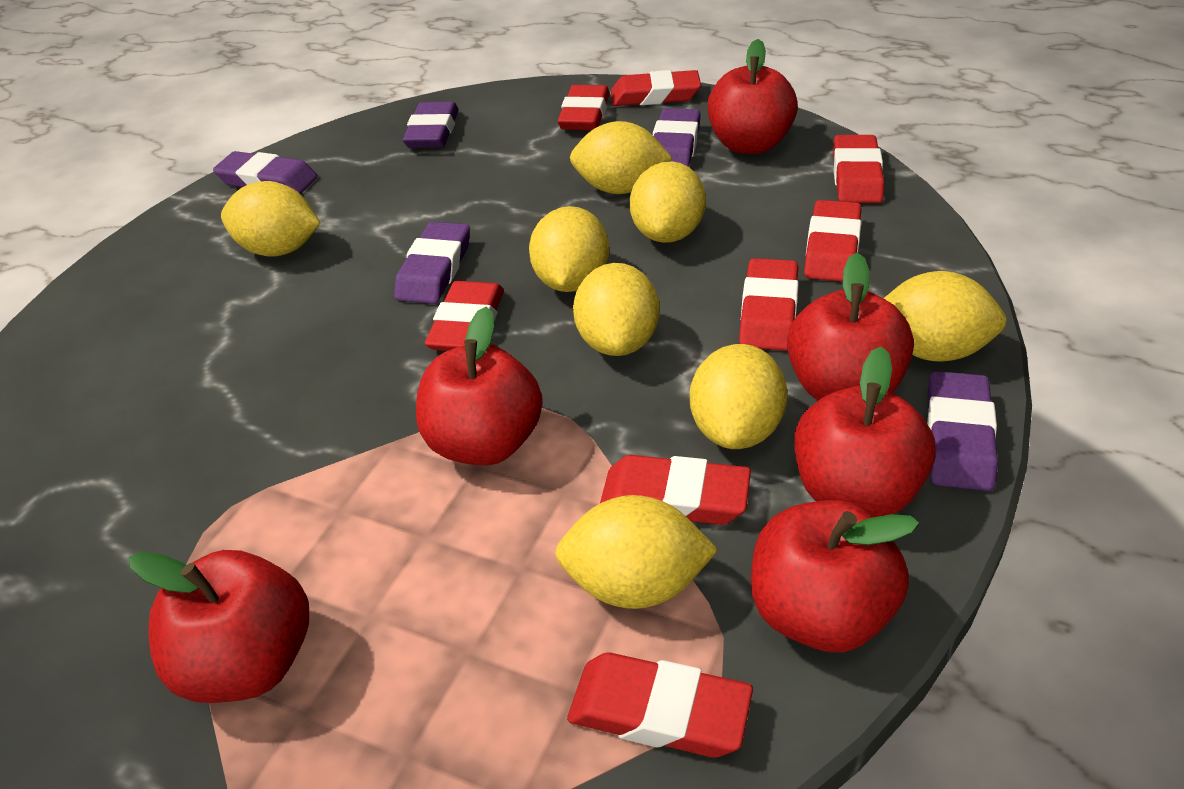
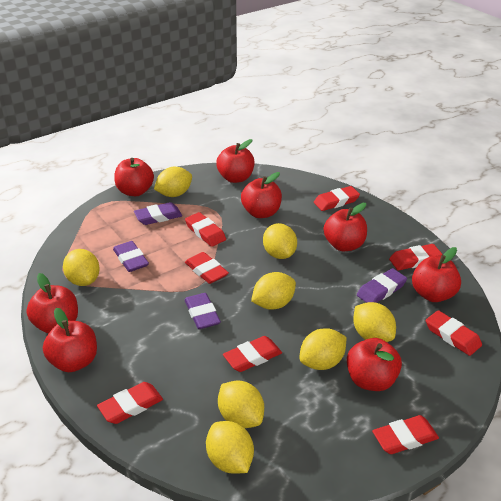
purple eraser: [213,151,318,194] [394,222,470,304] [403,102,459,148] [653,108,700,167] [927,371,998,491] = 5 -> [113,241,149,272] [134,202,182,225] [184,293,221,329] [357,268,407,303] = 4
red apple: [129,550,309,703] [416,306,543,465] [707,39,798,154] [751,500,919,652] [787,253,914,400] [794,346,936,517] = 6 -> [26,273,78,333] [43,308,97,372] [114,158,154,196] [216,139,254,183] [241,172,282,218] [324,203,367,251] [347,338,402,391] [412,247,461,302] = 8

